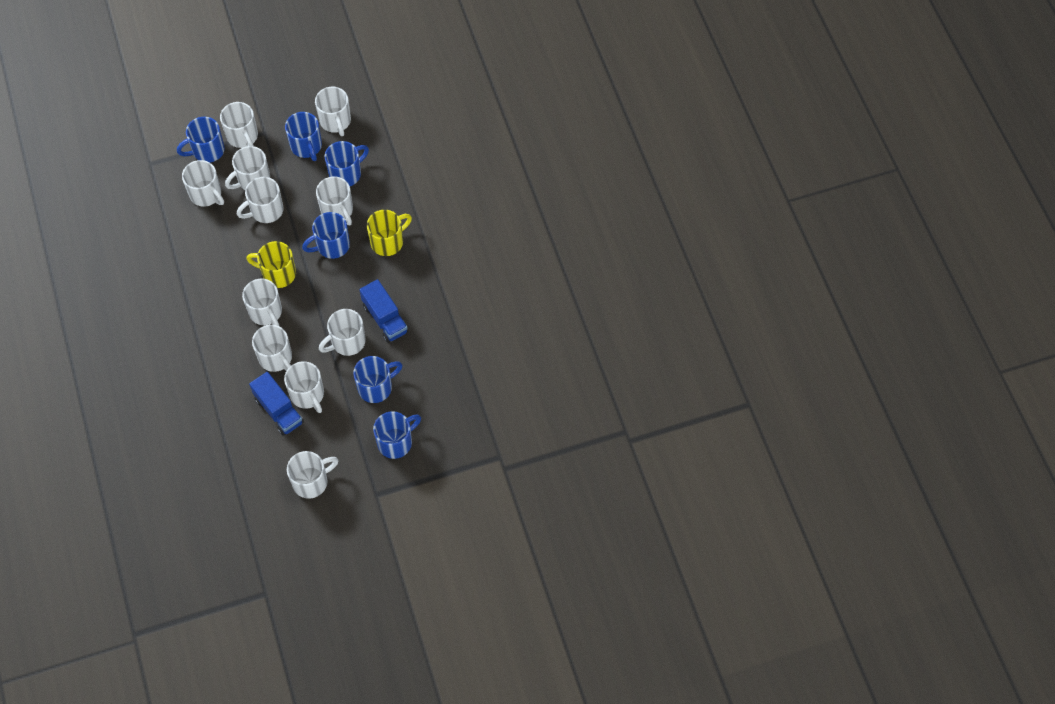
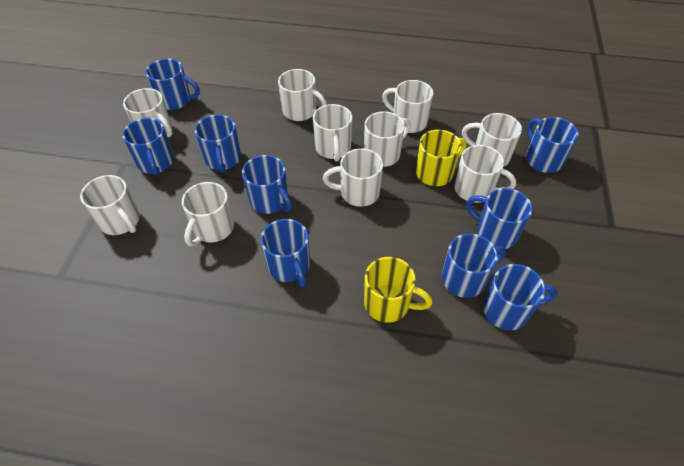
blue mug: [177,117,225,162] [285,112,322,161] [302,212,350,259] [325,141,369,186] [353,356,403,403] [373,411,421,459] = 6 -> [122,118,174,176] [145,59,200,110] [195,114,241,173] [242,155,292,214] [261,219,310,287] [442,233,506,298] [466,188,533,249] [483,264,558,330] [526,117,579,173] = 9
blue truck: [249,372,304,436] [359,279,409,343] = 2 -> none = 0
white mug: [182,160,224,207] [220,102,258,148] [225,146,270,190] [237,177,284,223] [242,279,282,327] [252,325,292,372] [284,361,324,413] [287,451,338,499] [315,87,351,136] [316,176,353,225] [319,309,365,356] = 11 -> [80,175,140,235] [123,88,173,137] [182,182,234,246] [278,69,327,121] [313,104,352,162] [323,148,383,207] [364,111,411,167] [382,80,434,133] [454,145,516,203] [462,113,522,166] = 10

